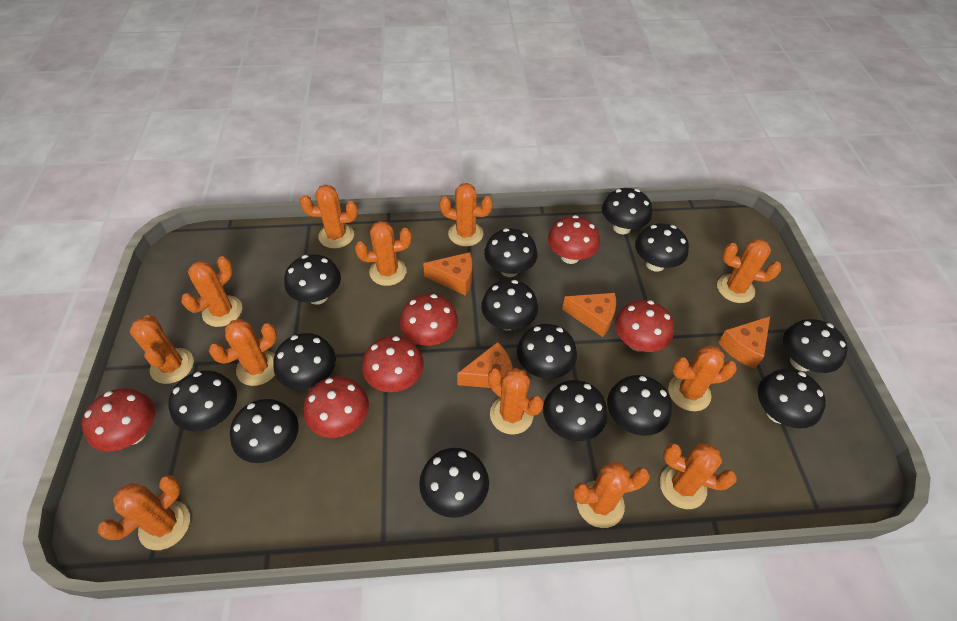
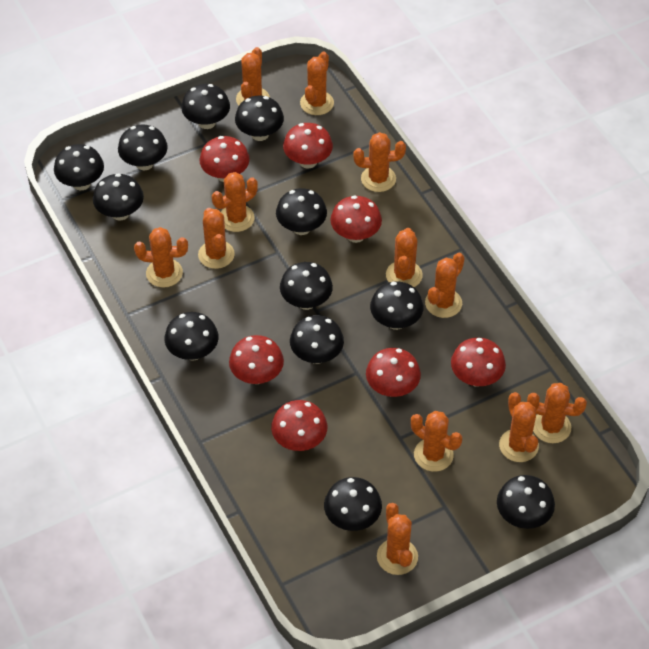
black mushroom: [168,370,237,431] [230,399,299,463] [273,333,336,390] [284,254,341,305] [419,448,489,518] [481,280,538,331] [484,228,537,277] [517,324,577,379] [543,380,608,441] [602,188,652,234] [607,375,672,436] [635,223,689,272] [758,369,826,429] [783,319,848,373] = 14 -> [54,144,104,190] [93,173,144,220] [118,124,168,170] [164,312,219,361] [181,84,230,129] [235,96,284,141] [276,188,327,235] [280,262,333,310] [290,315,344,364] [324,477,382,531] [370,281,423,330] [497,475,555,529] = 12
orange cheese: [423,252,472,296] [457,342,513,388] [562,293,616,337] [718,316,770,369] = 4 -> none = 0
red mushroom: [82,388,155,451] [304,376,369,438] [362,336,424,392] [400,294,458,346] [548,215,600,264] [615,300,674,352] = 6 -> [200,136,250,182] [229,335,284,384] [271,400,327,451] [283,123,333,168] [330,195,382,243] [366,348,421,397] [451,338,506,387] = 7

